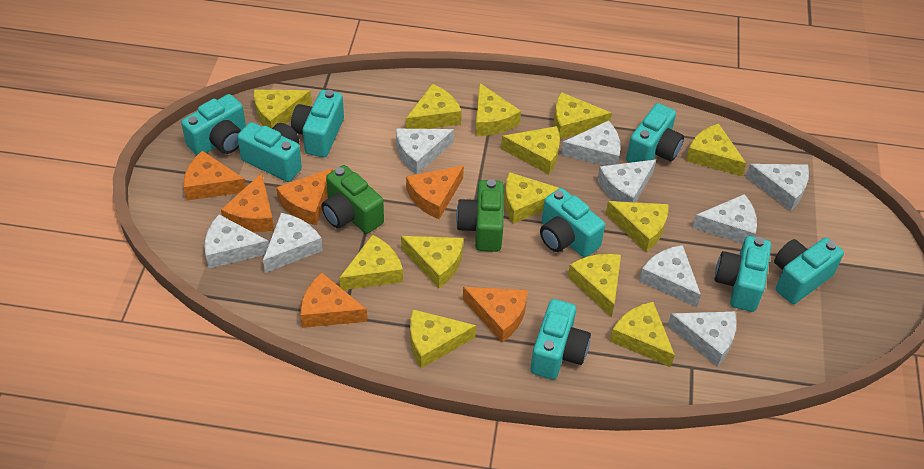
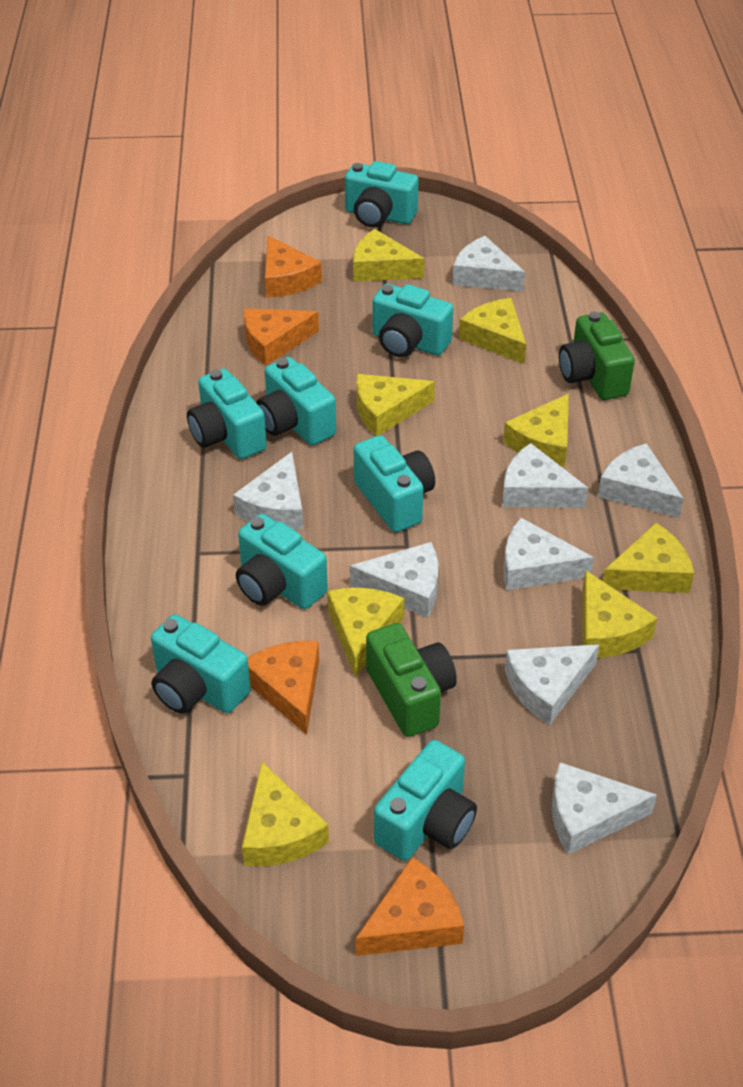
orange cheese: [184,151,246,200] [221,173,274,232] [276,168,333,225] [301,273,367,328] [406,166,464,219] [463,287,528,342] = 6 -> [244,308,319,366] [248,641,319,735] [265,236,322,298] [356,857,464,956] = 4
white cheese: [205,215,269,268] [263,213,323,273] [396,128,454,174] [561,120,621,166] [598,160,656,202] [639,245,701,307] [667,311,737,367] [692,194,757,244] [746,164,809,211] = 9 -> [233,452,303,530] [350,542,438,618] [452,236,525,291] [502,443,588,508] [504,518,594,590] [505,644,600,725] [552,762,657,855] [598,443,684,518] = 8
yellow cheese: [254,89,312,128] [339,234,403,290] [401,236,464,288] [406,84,462,129] [410,309,476,368] [475,83,521,136] [501,126,560,174] [504,172,565,224] [554,92,612,139] [568,254,621,317] [606,201,669,252] [610,302,675,367] [686,124,746,176] = 13 -> [242,762,329,866] [327,588,404,677] [353,229,424,282] [356,374,435,436] [459,298,526,364] [503,394,569,467] [582,570,657,658] [602,523,694,593] = 8

